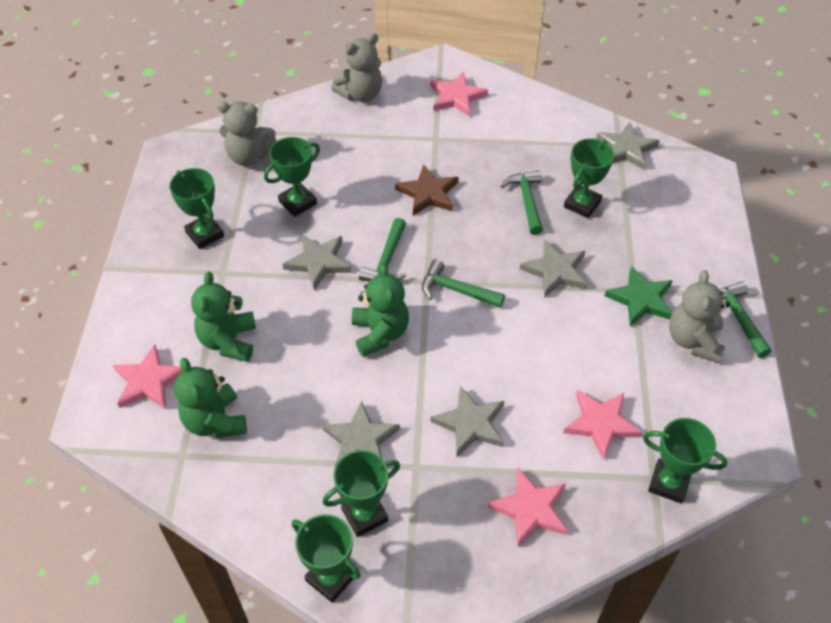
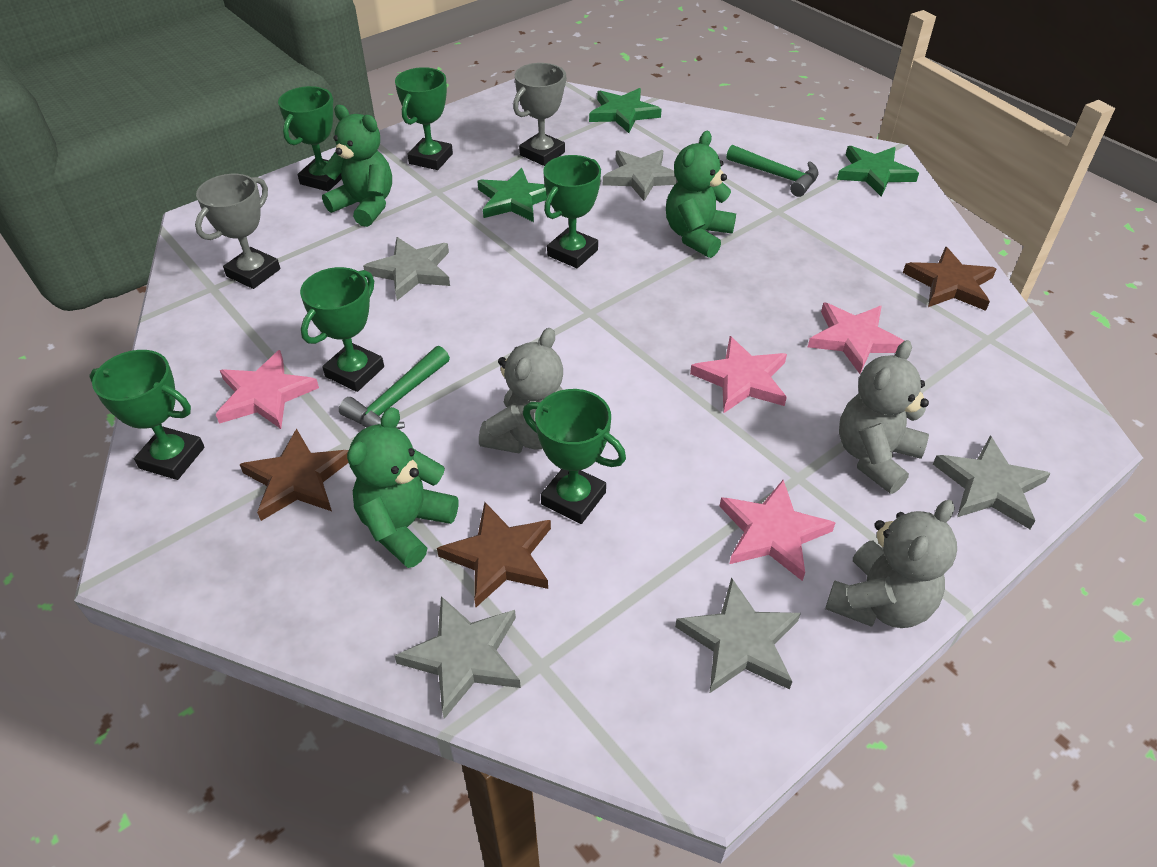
brown star: [395,164,459,216] = 1 -> [239,428,349,521] [437,502,551,607] [903,247,996,311] = 3
green hammer: [359,218,406,281] [422,259,505,308] [501,171,543,235] [719,281,772,358] = 4 -> [339,346,450,429] [726,145,819,197] = 2
green star: [604,266,673,326] = 1 -> [477,168,548,222] [589,88,662,133] [837,146,919,197] = 3
grey trophy: none = 0 -> [195,174,280,289] [513,63,567,166] = 2

